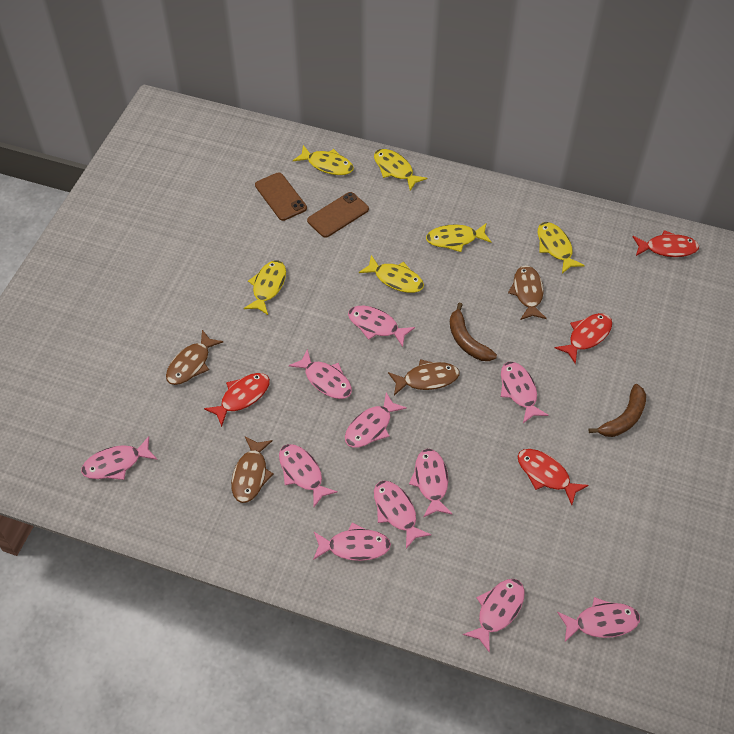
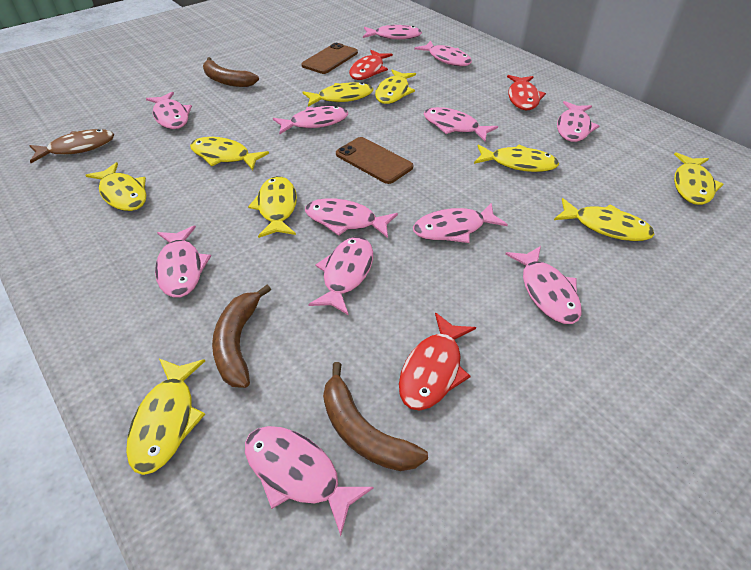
brown banana: [450,302,497,361] [588,384,646,437] = 2 -> [203,57,259,87] [212,285,271,388] [323,362,428,471] = 3
brown fish: [166,330,223,385] [231,436,274,503] [388,359,460,395] [508,265,547,320] = 4 -> [29,129,114,163] = 1
pink fish: [81,436,158,480] [279,444,338,507] [289,349,352,399] [313,523,391,561] [345,392,407,448] [348,306,415,347] [374,480,432,549] [409,449,453,517] [463,579,525,653] [501,362,549,423] [557,597,640,642] = 11 -> [146,92,192,129] [155,225,211,297] [245,426,374,536] [273,106,348,134] [305,198,398,238] [308,237,373,316] [363,24,422,39] [413,203,508,243] [414,41,472,66] [424,107,498,141] [505,246,582,324] [557,101,599,142] = 12
red fish: [204,373,270,427] [518,449,589,505] [555,313,612,364] [633,230,699,257] = 4 -> [349,50,393,80] [399,312,476,411] [507,75,546,110] = 3
yellow fish: [244,261,286,315] [293,145,354,175] [359,255,424,293] [374,149,427,191] [426,224,491,252] [538,222,585,274] = 6 -> [85,162,146,211] [126,358,205,475] [190,137,269,170] [248,176,297,238] [303,82,373,107] [375,69,416,104] [474,144,559,172] [554,198,655,241] [674,152,724,205] = 9

